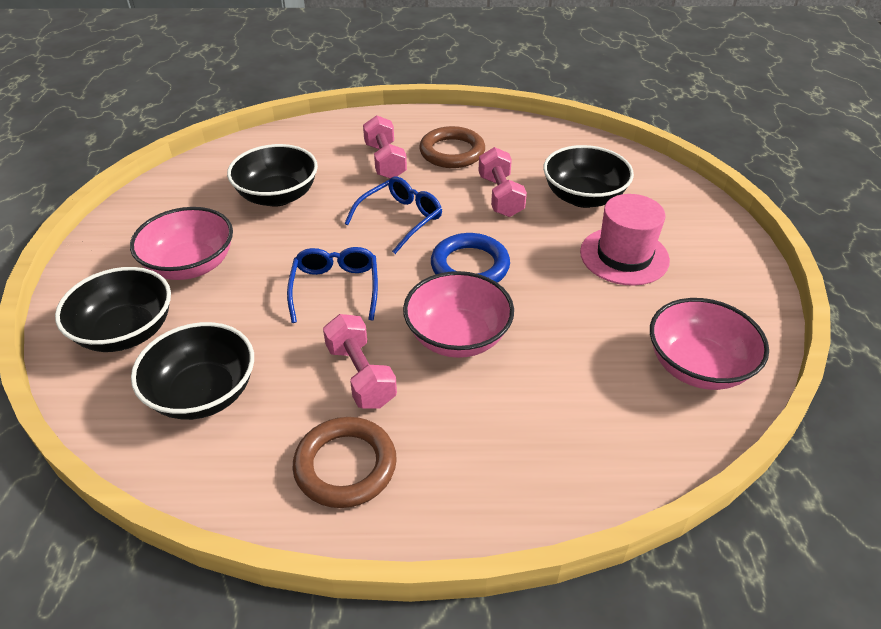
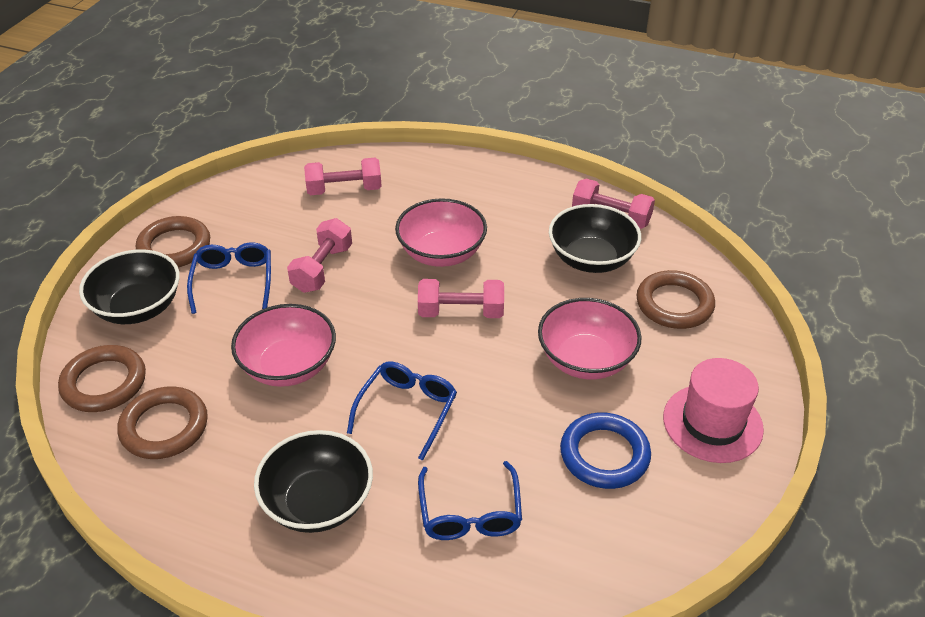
black bowl: [55,267,171,352] [131,322,254,420] [227,144,318,207] [543,145,634,208] = 4 -> [79,249,180,324] [254,430,373,533] [549,204,641,273] = 3
blue glasses: [287,247,378,323] [344,177,442,254] = 2 -> [187,242,271,314] [347,362,457,461] [418,461,522,540] = 3
brown ring: [293,417,397,508] [419,126,485,168] = 2 -> [58,345,146,412] [117,386,208,459] [136,216,210,267] [636,270,715,329] = 4
pink dumbbell: [323,314,397,408] [363,115,407,178] [479,147,527,217] = 3 -> [287,218,352,293] [304,158,382,195] [418,279,504,318] [572,179,655,229] = 4

